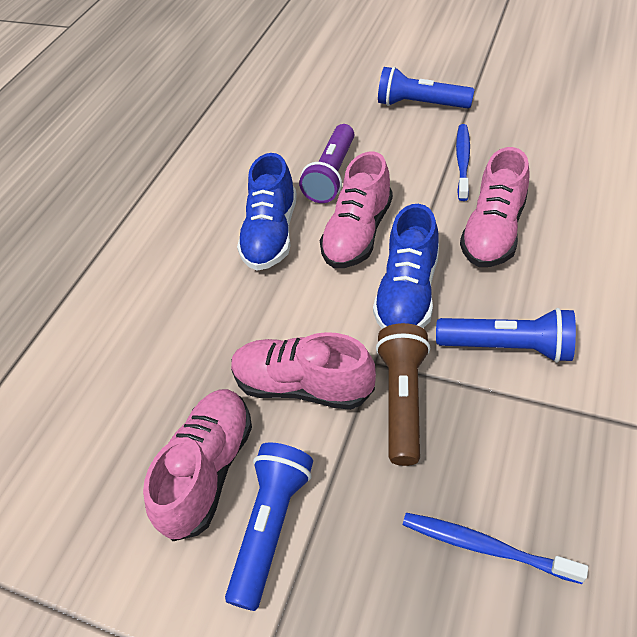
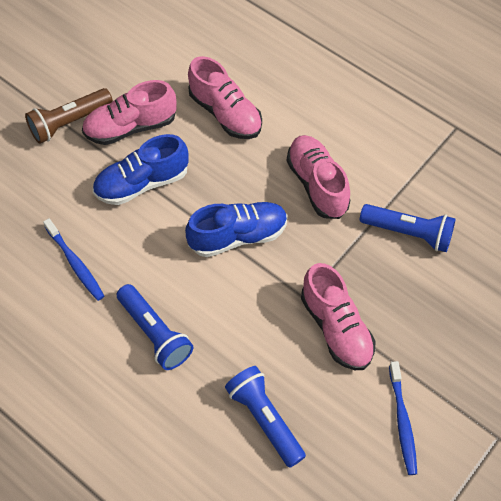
purple flashlight: [299,124,354,203] = 1 -> none = 0

